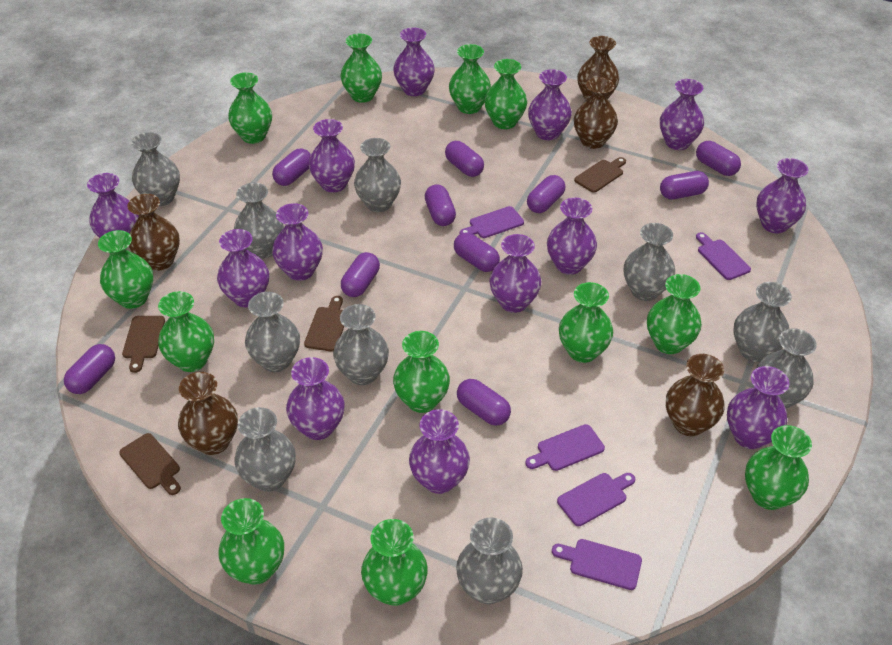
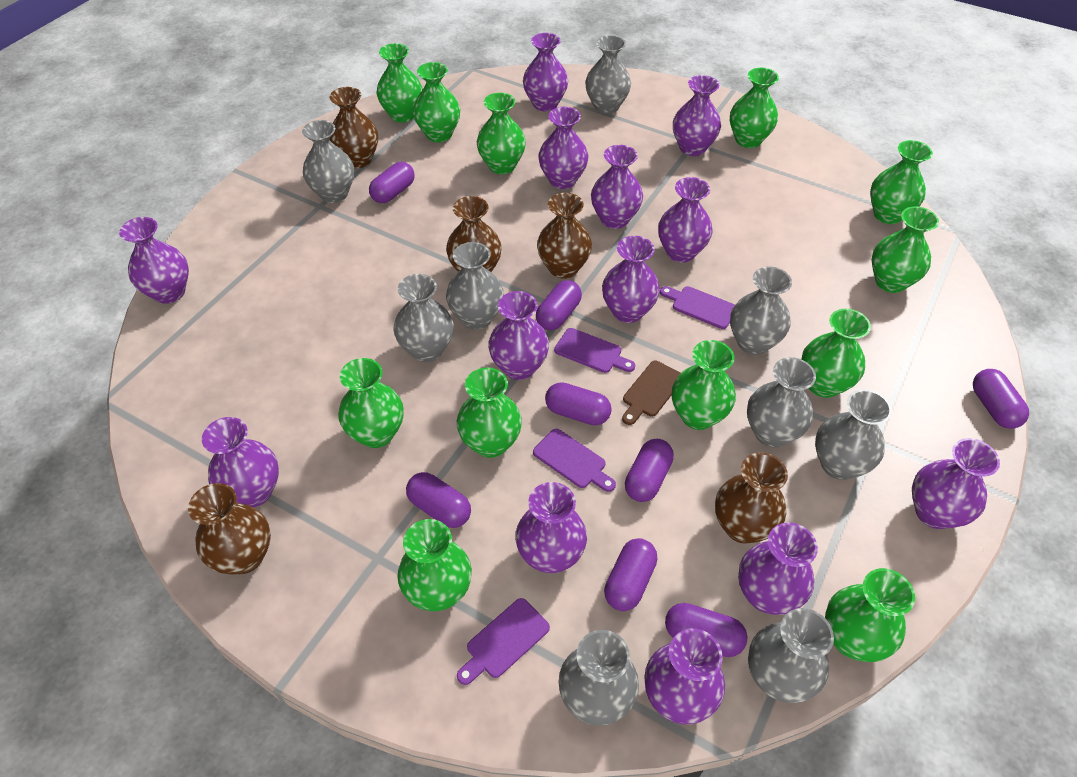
brown cutting board: [119,433,181,495] [122,316,165,373] [304,296,344,351] [574,157,626,193] = 4 -> [622,361,681,425] = 1
grey vase: [131,132,180,206] [234,183,283,259] [235,407,296,492] [245,292,300,372] [333,304,389,385] [354,138,401,212] [456,517,523,604] [624,223,675,301] [733,282,792,362] [756,328,817,409] = 10 -> [302,120,354,203] [393,274,453,362] [446,242,504,330] [559,630,639,726] [585,35,631,114] [730,267,792,355] [747,357,816,448] [748,608,834,703] [815,389,892,480] = 9
purple capsule: [64,344,115,394] [272,148,311,186] [341,252,380,297] [425,184,456,226] [445,141,484,177] [454,233,500,272] [457,379,511,426] [527,175,565,213] [660,171,709,200] [696,141,741,176] = 10 -> [369,162,415,203] [406,472,471,528] [536,280,582,330] [545,382,612,426] [604,538,657,611] [625,439,674,502] [665,603,748,657] [973,369,1029,429] = 8
purple cutting board: [460,206,524,238] [525,424,605,471] [552,539,642,590] [557,473,635,526] [696,232,751,280] = 5 -> [457,598,550,685] [533,429,616,492] [554,328,635,373] [660,286,735,329] = 4

